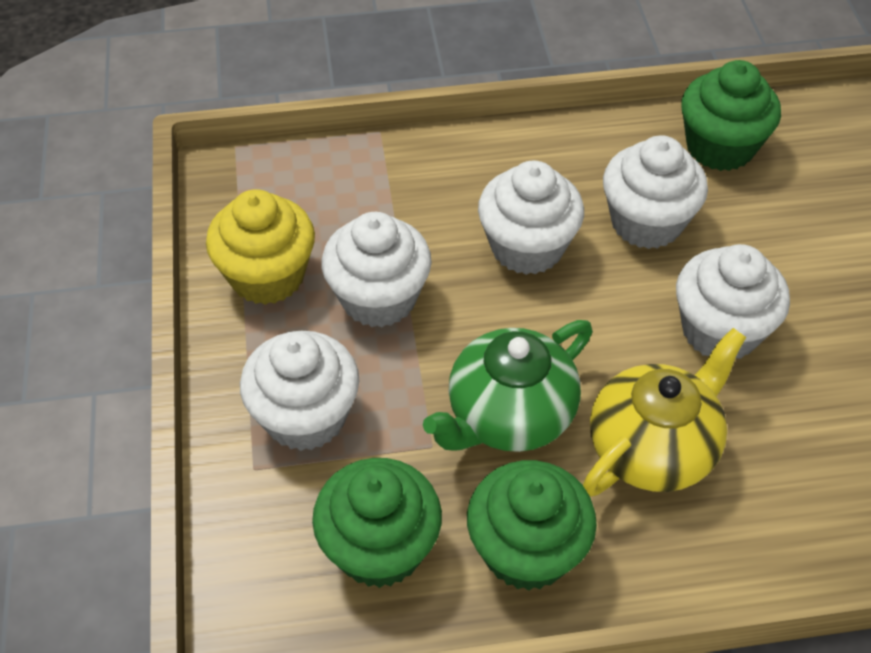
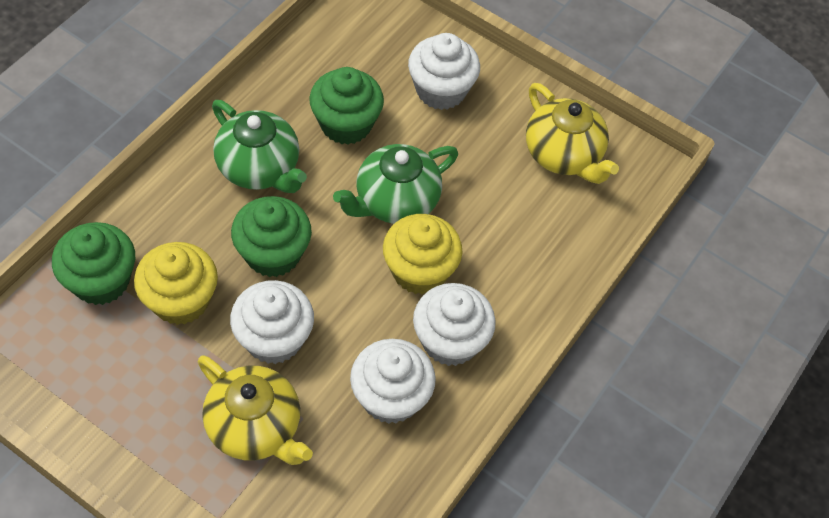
green teapot: [423,320,593,452] = 1 -> [212,100,307,193] [333,144,458,224] = 2
white cupcake: [240,331,359,451] [321,212,432,328] [478,160,584,275] [603,135,708,249] [676,244,790,359] = 5 -> [230,280,314,364] [350,339,436,424] [408,33,480,110] [413,283,496,366] = 4
yellow cupcake: [206,189,315,305] = 1 -> [134,242,218,325] [383,214,463,294] = 2
yellow teapot: [583,328,746,497] = 1 -> [198,355,313,465] [526,83,619,184] = 2

